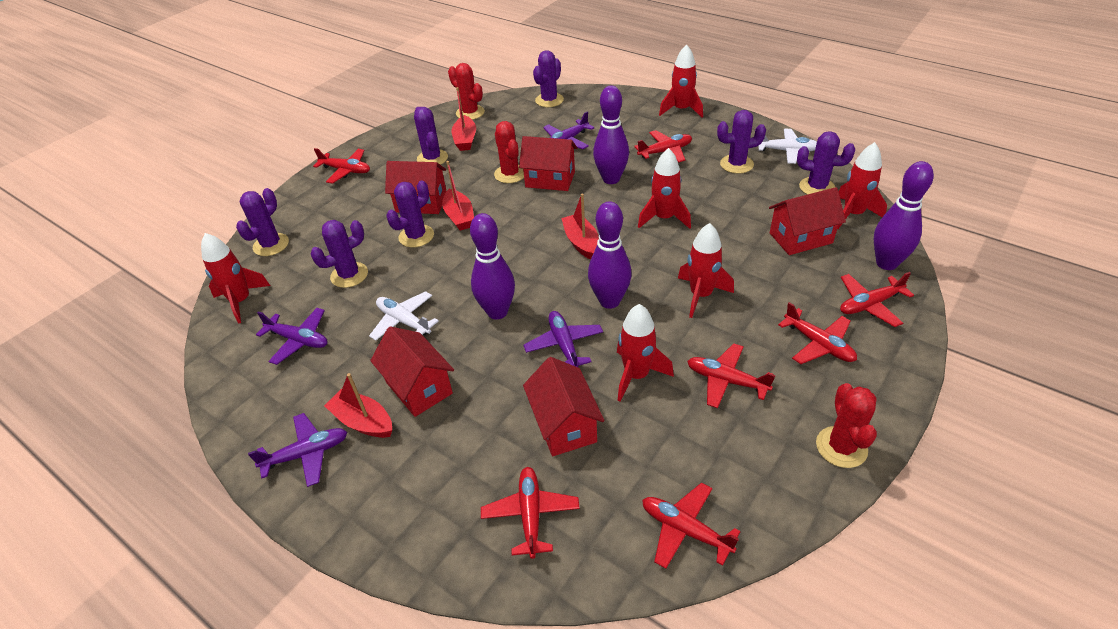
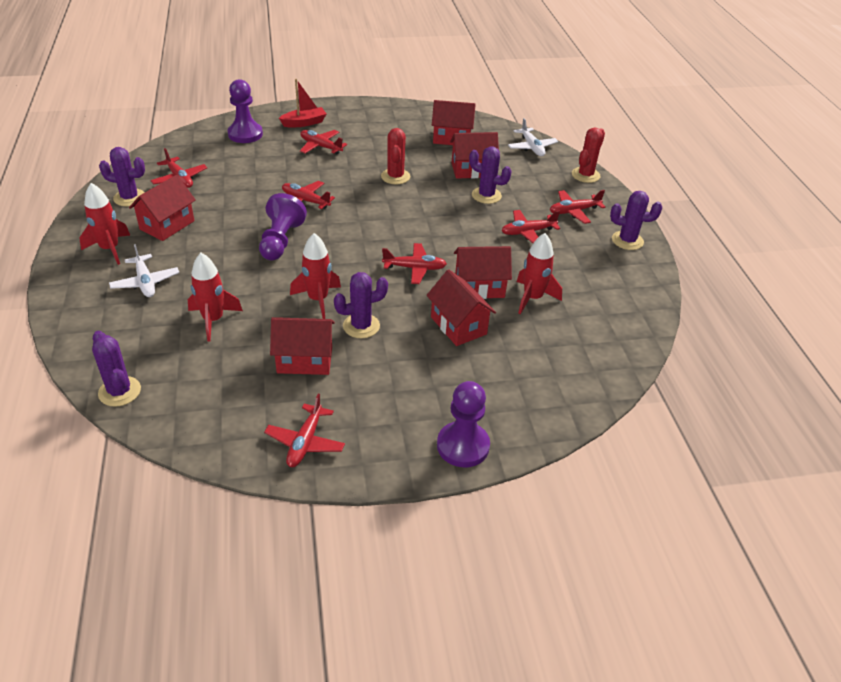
purple bowling pin: [470,213,515,319] [588,201,632,309] [593,85,629,184] [874,161,934,270] = 4 -> none = 0
purple cactus: [236,188,289,256] [311,220,368,288] [386,180,434,248] [414,107,448,165] [533,50,564,107] [717,110,766,174] [797,131,855,195] = 7 -> [92,331,141,407] [99,147,145,206] [334,272,388,338] [469,146,512,204] [610,191,662,250] = 5
purple pawn: none = 0 -> [227,79,263,143] [259,193,307,260] [437,381,490,467] = 3
purple plane: [248,413,347,487] [256,308,328,365] [523,311,603,368] [543,111,595,149] = 4 -> none = 0
red boat: [324,373,392,438] [442,161,474,230] [452,87,476,151] [561,193,599,259] = 4 -> [279,79,326,127] = 1
red cactus: [448,63,485,120] [494,121,524,183] [816,383,877,468] = 3 -> [381,128,410,184] [572,127,605,183] = 2
red house: [370,326,454,417] [385,161,446,214] [519,136,577,191] [523,357,604,456] [769,187,846,255] = 5 -> [129,175,196,241] [270,317,335,375] [426,270,496,346] [432,100,476,145] [450,132,499,179] [454,246,512,299] = 6
red rocket: [201,233,270,324] [617,304,674,402] [638,148,691,229] [659,44,703,118] [678,223,734,318] [837,142,887,229] = 6 -> [79,183,130,265] [188,253,243,342] [290,233,341,319] [517,233,562,314] = 4

